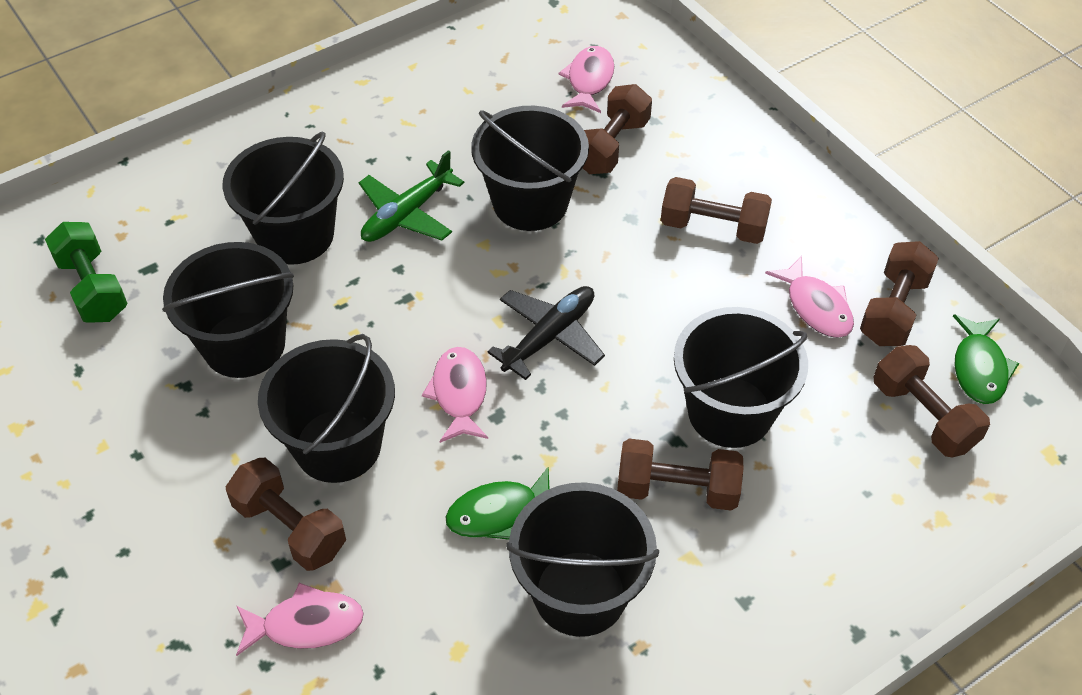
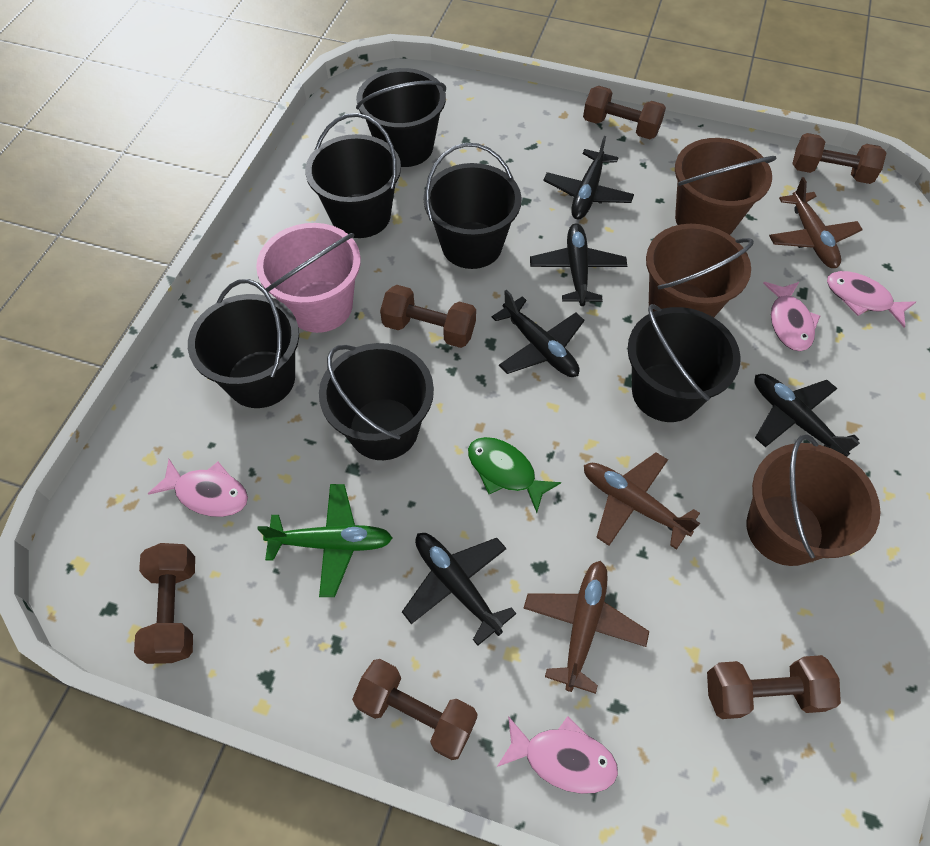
black plane: [487,286,605,380] = 1 -> [402,533,517,646] [492,290,585,377] [530,223,627,306] [543,136,634,220] [755,374,860,457] = 5
brown bucket: none = 0 -> [646,224,754,317] [675,138,776,235] [746,434,881,566] = 3
brown plane: none = 0 -> [523,561,649,694] [584,453,700,550] [769,177,863,268] = 3
green dumbbell: [45,222,128,323] = 1 -> none = 0
green fish: [446,466,549,540] [953,314,1019,404] = 2 -> [468,437,561,513] = 1
pink bucket: none = 0 -> [256,223,361,333] = 1

